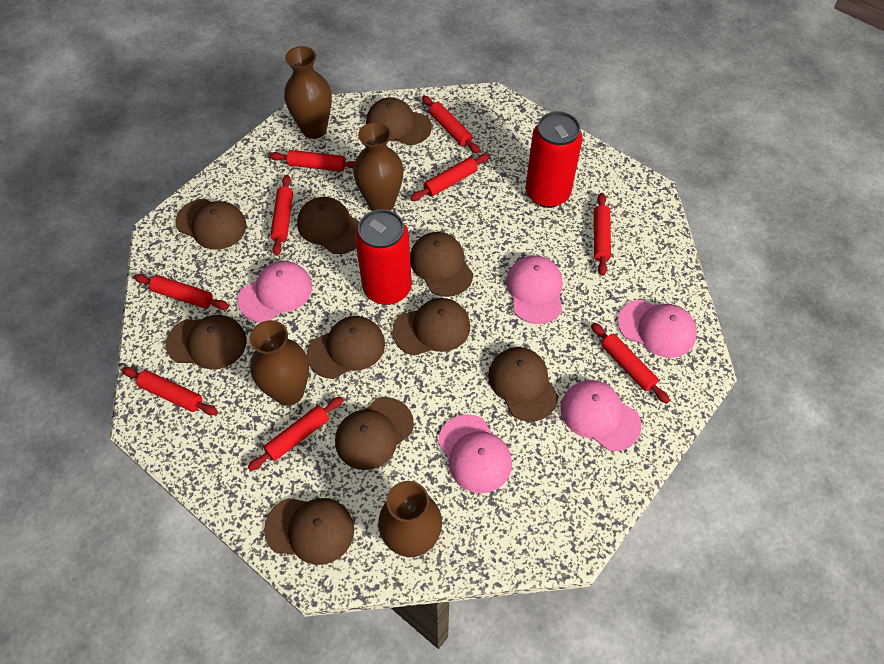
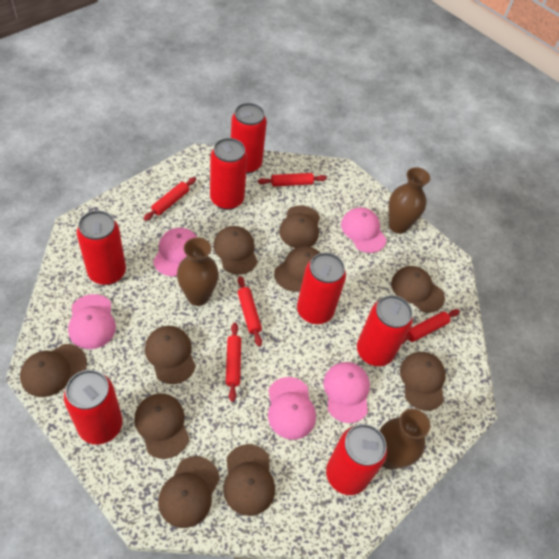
brown vase: [250,320,309,406] [284,46,332,139] [353,122,404,211] [378,481,442,557] = 4 -> [177,237,219,306] [380,409,430,470] [388,167,430,234] = 3
red can: [355,209,412,305] [526,111,583,208] = 2 -> [64,370,123,445] [77,210,126,285] [210,138,248,210] [231,103,267,174] [297,253,346,324] [326,424,387,495] [357,295,413,366] = 7
red rolling pin: [122,367,218,415] [134,274,229,310] [248,396,343,471] [269,150,355,172] [270,175,293,256] [411,153,490,201] [422,96,480,154] [591,323,670,404] [594,193,611,276] = 9 -> [143,177,196,221] [226,323,241,402] [238,276,262,346] [258,173,327,187] [402,309,460,344] = 5

